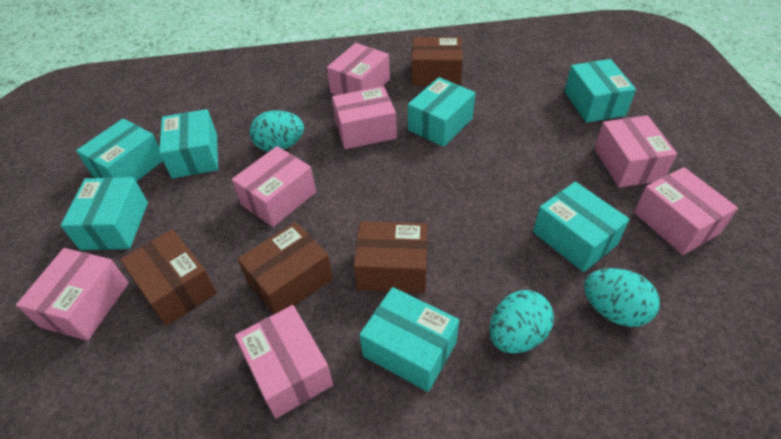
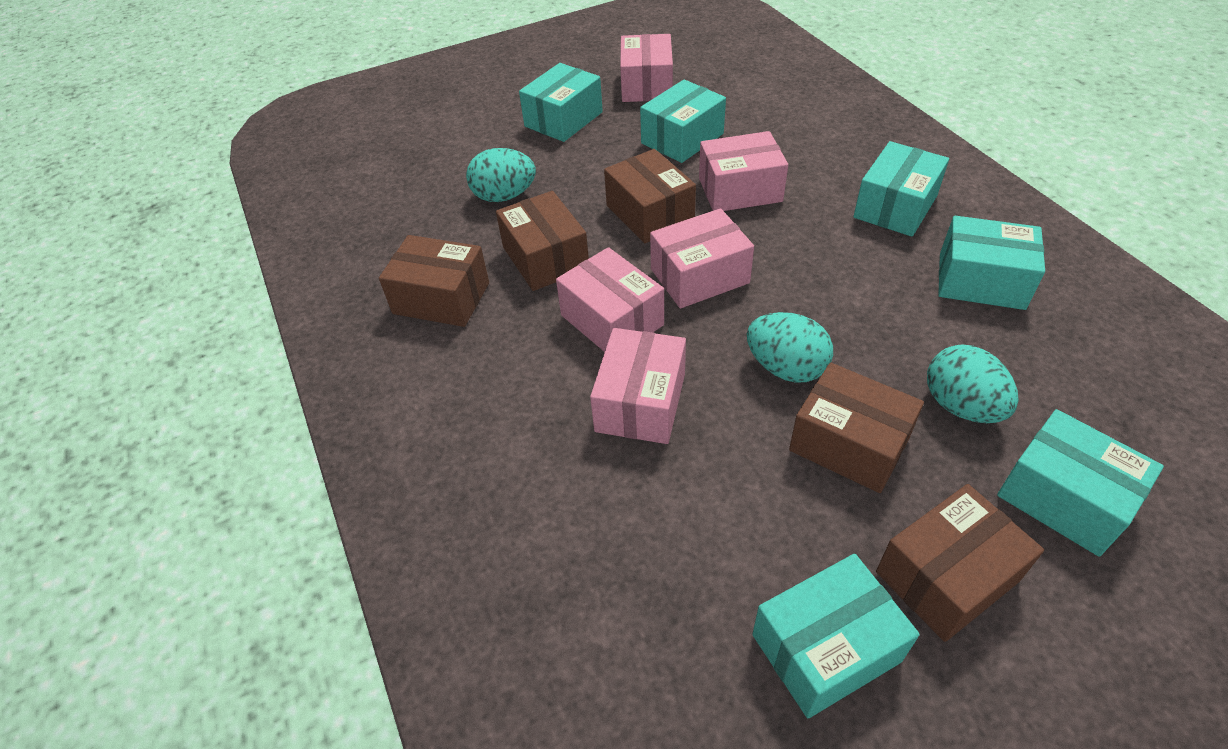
brown box: [120,229,217,326] [238,222,333,314] [354,221,428,293] [412,37,463,86] = 4 -> [379,235,489,327] [496,191,589,291] [604,149,696,243] [789,363,924,493] [876,484,1044,642] = 5
pink box: [16,248,128,341] [232,146,316,227] [235,305,333,418] [327,43,390,95] [332,86,397,149] [594,115,677,188] [634,167,738,255] = 7 -> [556,247,664,352] [590,328,686,444] [620,34,673,102] [650,208,754,308] [699,131,788,211] = 5
turquoise box: [61,177,148,250] [76,119,163,182] [159,109,218,178] [360,287,459,392] [408,77,475,147] [533,182,630,272] [564,59,636,123] = 7 -> [519,63,603,142] [640,79,726,163] [752,554,920,718] [853,141,949,237] [938,216,1045,310] [997,409,1164,557] = 6

